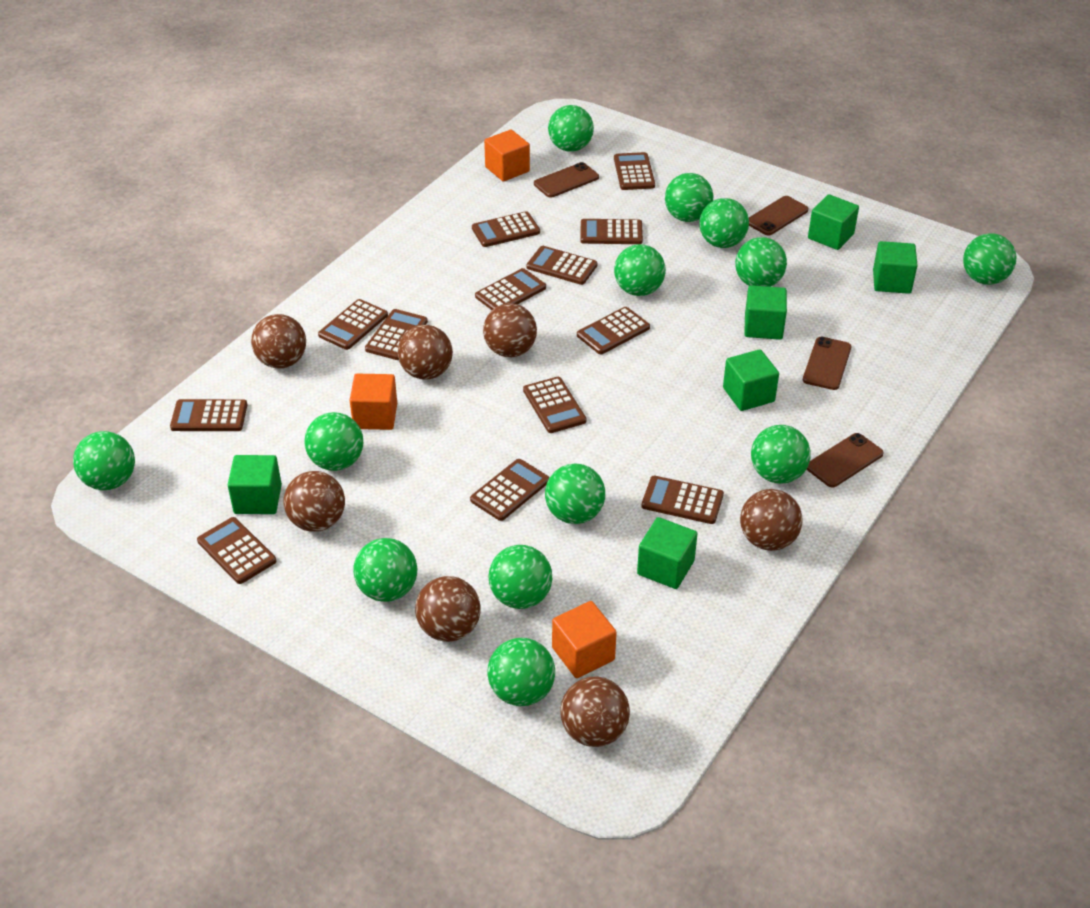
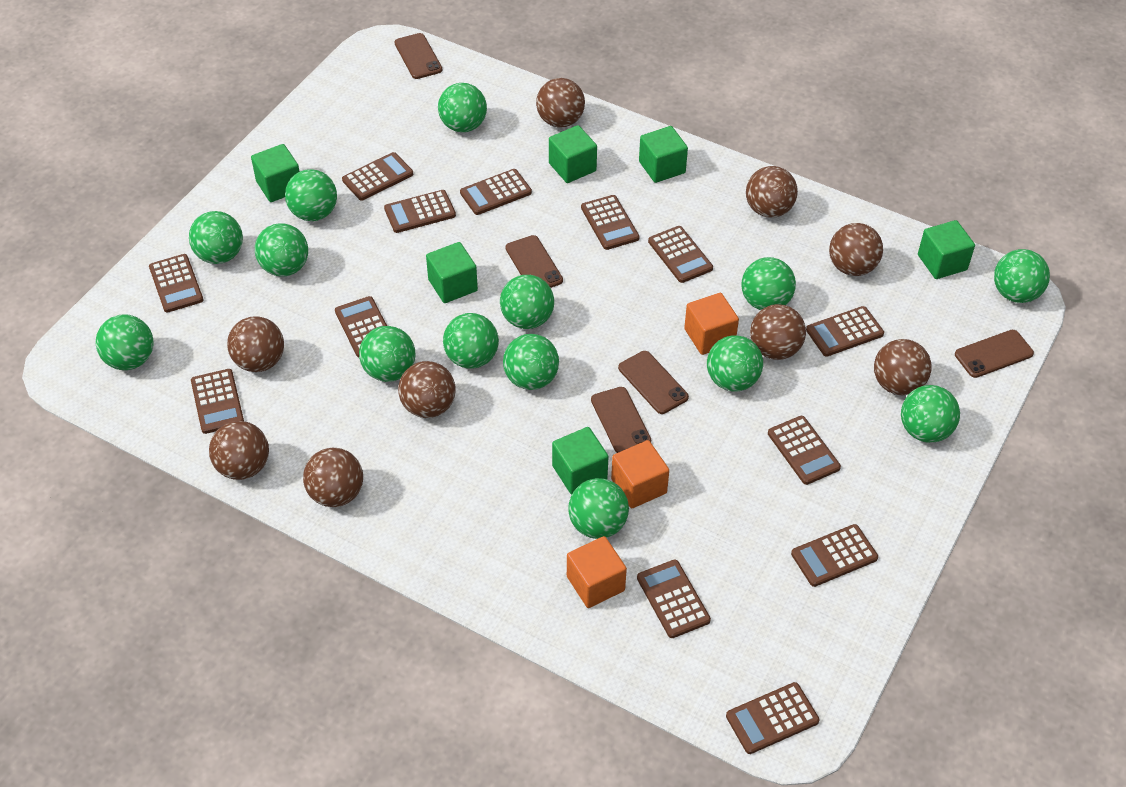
brown ball: [251,314,306,369] [283,471,345,532] [398,325,453,380] [415,576,481,642] [483,303,537,357] [560,676,630,747] [740,489,802,551] = 7 -> [209,421,269,480] [227,316,284,372] [303,448,363,507] [398,361,456,418] [536,78,585,128] [746,166,798,218] [750,304,806,360] [829,223,883,276] [874,339,932,395] = 9
brown phone: [534,162,599,198] [749,196,809,236] [803,337,852,390] [807,433,884,487] = 4 -> [394,33,442,79] [506,235,563,288] [591,387,651,453] [618,351,689,414] [955,330,1034,378] = 5
green ball: [73,431,135,490] [304,412,363,471] [353,538,417,602] [487,638,555,706] [489,545,552,609] [545,463,605,524] [548,105,594,152] [614,244,666,296] [665,173,713,222] [699,198,749,248] [735,237,787,287] [751,425,811,484] [963,233,1016,285] = 13 -> [96,315,153,370] [189,211,243,264] [255,223,308,277] [285,169,337,221] [359,326,416,382] [438,83,487,132] [443,313,499,369] [500,275,554,329] [503,334,559,390] [568,478,629,539] [707,335,763,392] [741,257,796,310] [901,385,960,443] [994,249,1050,303] = 14

